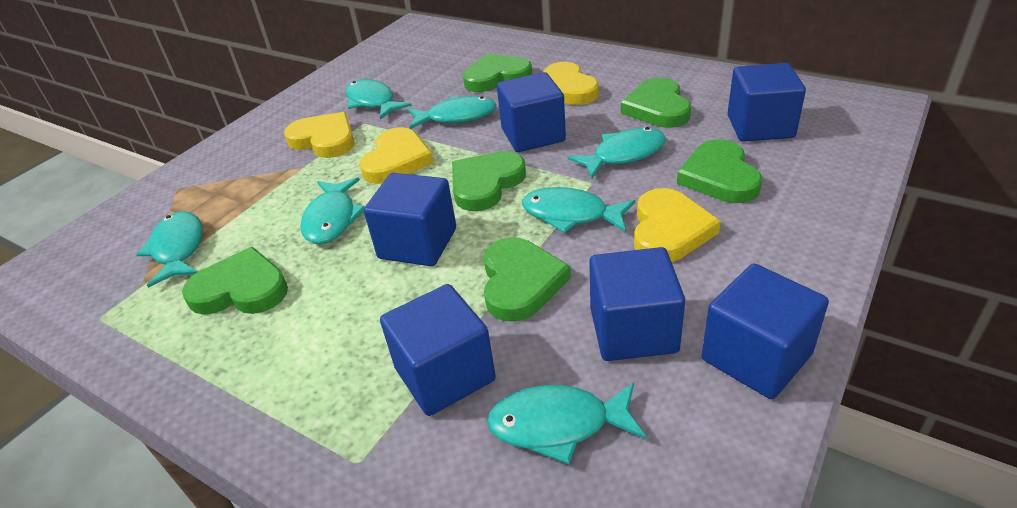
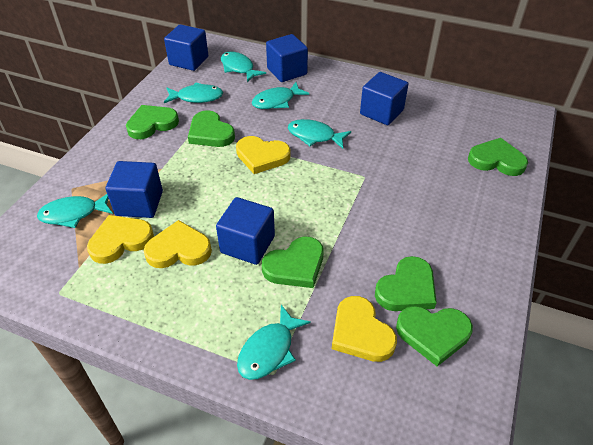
blue cube: [364,173,456,266] [380,284,496,416] [497,72,566,152] [589,247,685,361] [702,264,829,399] [727,63,806,142] = 6 -> [106,161,163,218] [164,24,208,71] [216,197,275,265] [266,34,308,82] [360,72,408,125] = 5
turquoise fish: [136,211,203,288] [300,177,365,244] [346,79,412,120] [408,96,497,129] [487,383,646,464] [522,187,635,233] [568,127,666,179] = 7 -> [37,194,113,228] [164,83,223,103] [221,52,266,82] [237,305,311,380] [252,82,309,109] [288,119,351,149] = 6

